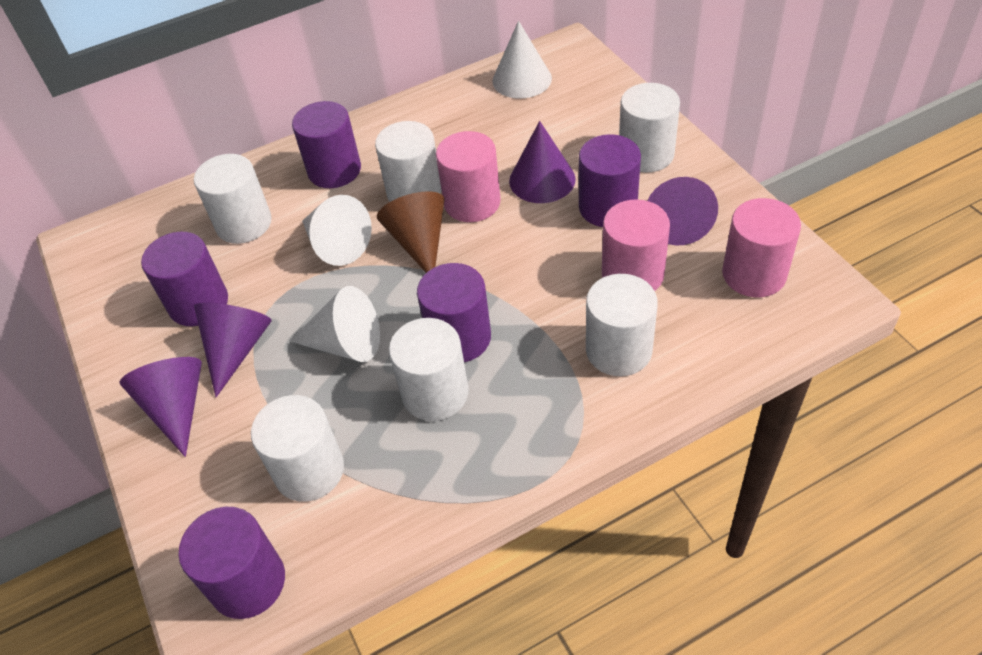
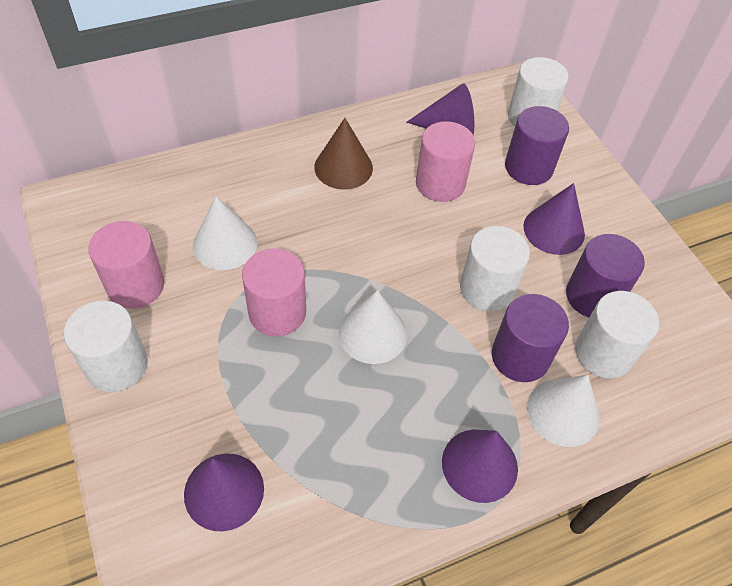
purple cylinder: [141,232,228,326] [178,507,285,619] [292,101,361,188] [417,263,491,362] [579,134,641,227] = 5 -> [492,294,569,382] [505,106,569,185] [566,234,645,317] = 3
white cylinder: [194,154,272,244] [251,395,344,502] [375,121,442,202] [389,318,468,421] [586,274,658,376] [619,83,680,172] = 6 -> [64,301,148,392] [460,226,530,312] [508,57,569,126] [575,291,659,378] = 4

